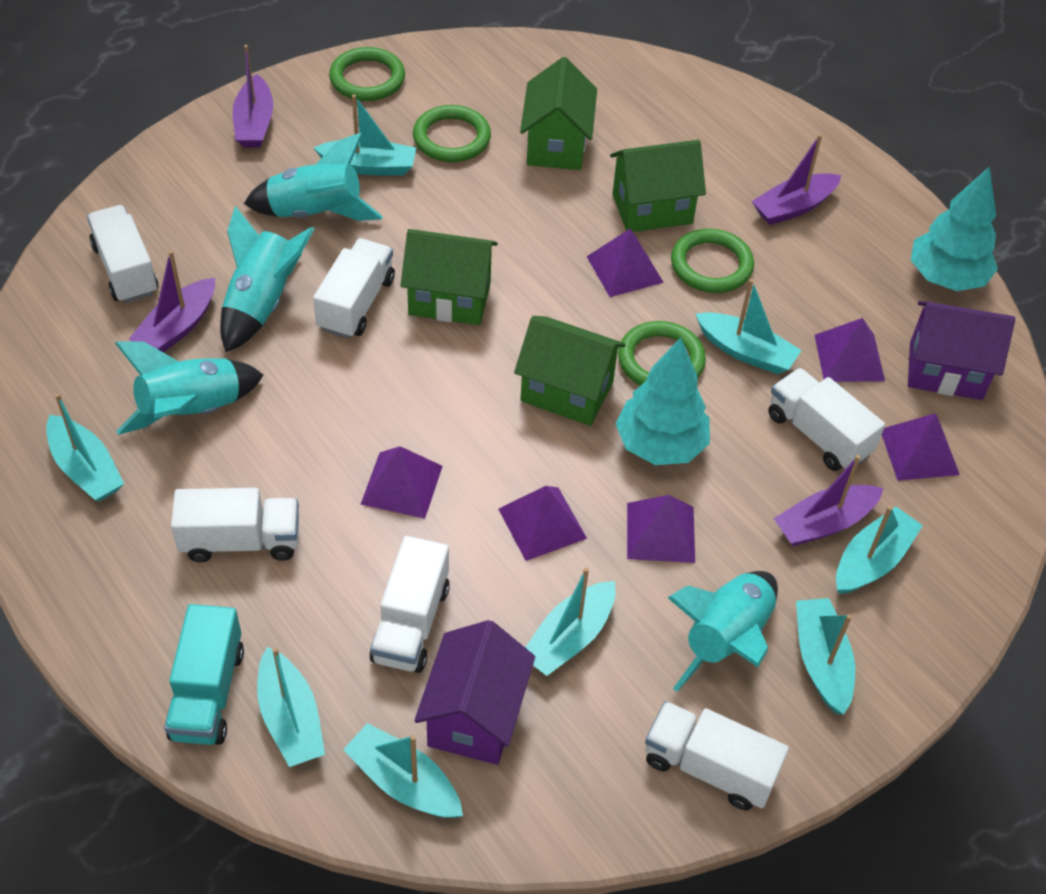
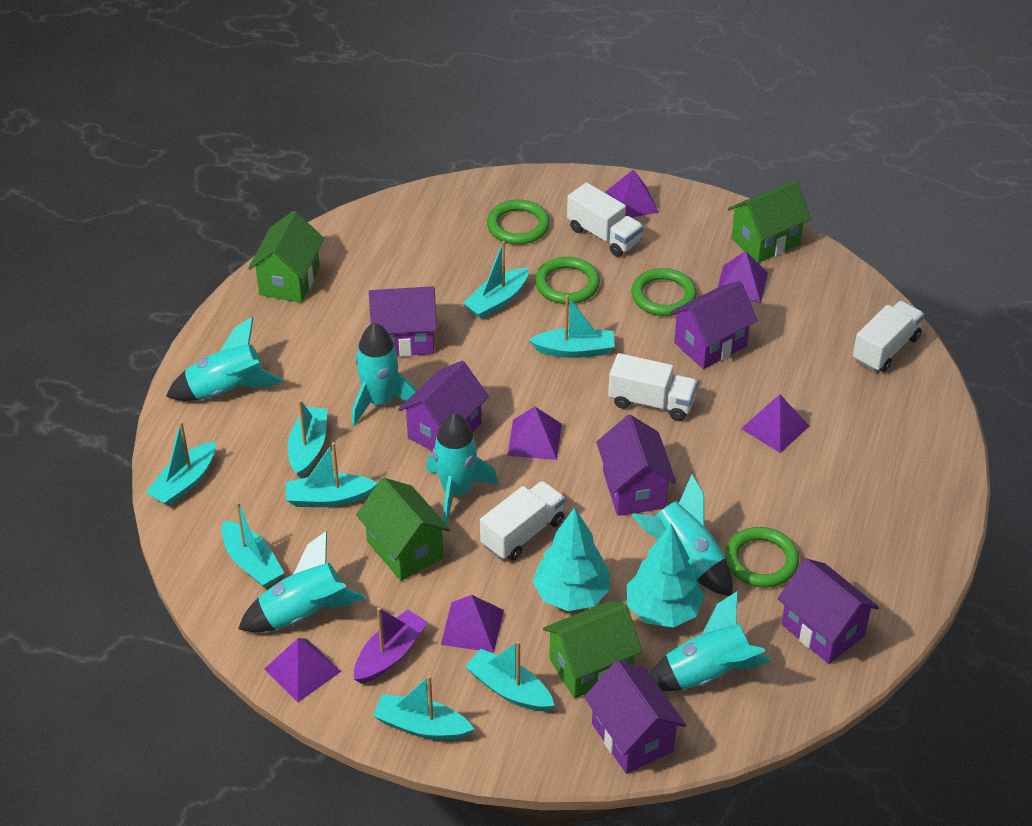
purple boat: [128,251,215,352] [233,45,273,147] [752,134,841,225] [773,455,884,546] = 4 -> [354,607,428,684] = 1
purple house: [414,620,535,765] [908,301,1015,400] = 2 -> [369,286,437,357] [398,361,489,451] [584,661,686,774] [596,415,676,516] [670,281,758,369] [778,558,879,664] = 6
turquoise rocket: [115,342,263,435] [220,206,315,352] [244,132,383,221] [667,571,778,692] = 4 -> [166,317,284,401] [238,531,366,632] [352,322,417,426] [426,413,499,524] [632,474,733,596] [650,591,771,692] = 6
turquoise truck: [164,604,244,745] = 1 -> none = 0
white truck: [87,205,158,303] [171,488,299,562] [313,238,395,339] [370,536,450,673] [645,701,789,810] [768,368,885,471] = 6 -> [480,481,565,561] [567,182,643,257] [608,353,698,421] [853,301,924,372] = 4

